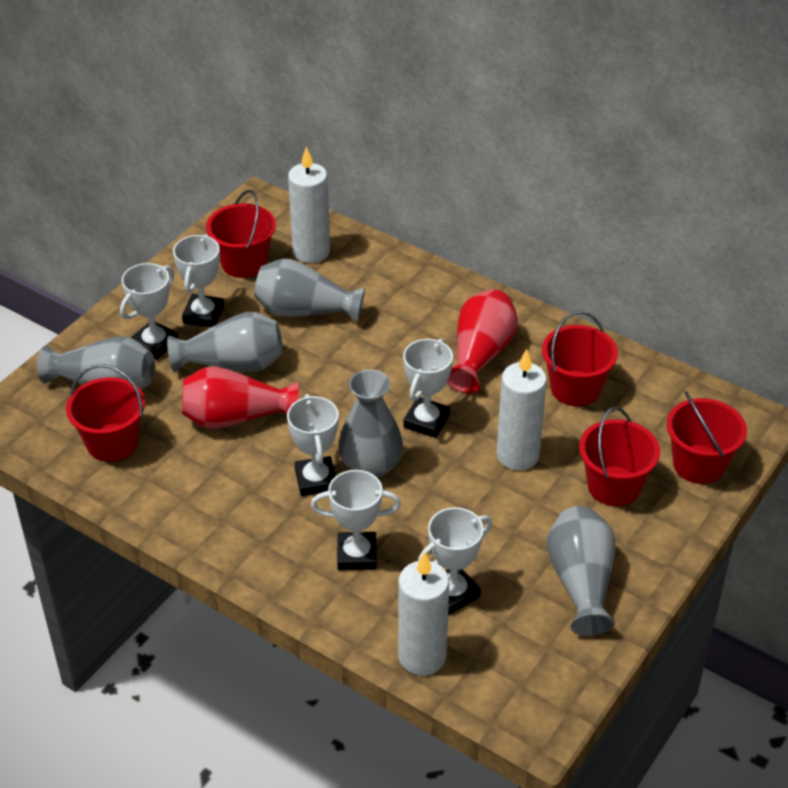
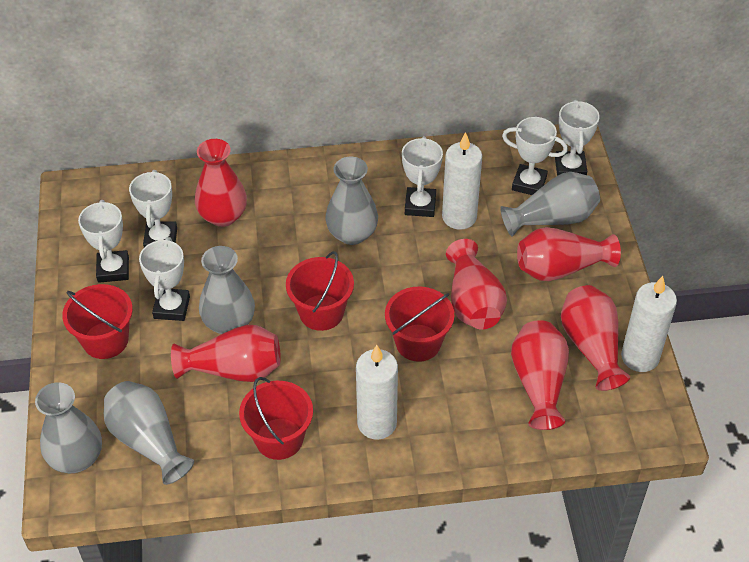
red bucket: [66,364,145,462] [206,190,276,278] [542,311,618,406] [579,407,660,506] [667,391,747,484] = 5 -> [62,284,133,359] [239,377,313,460] [286,251,354,331] [385,287,454,362] = 4
red vase: [182,366,298,429] [447,289,518,393] = 2 -> [171,325,281,382] [195,139,247,227] [446,239,507,329] [511,320,569,430] [517,227,621,281] [561,285,630,391] = 6

